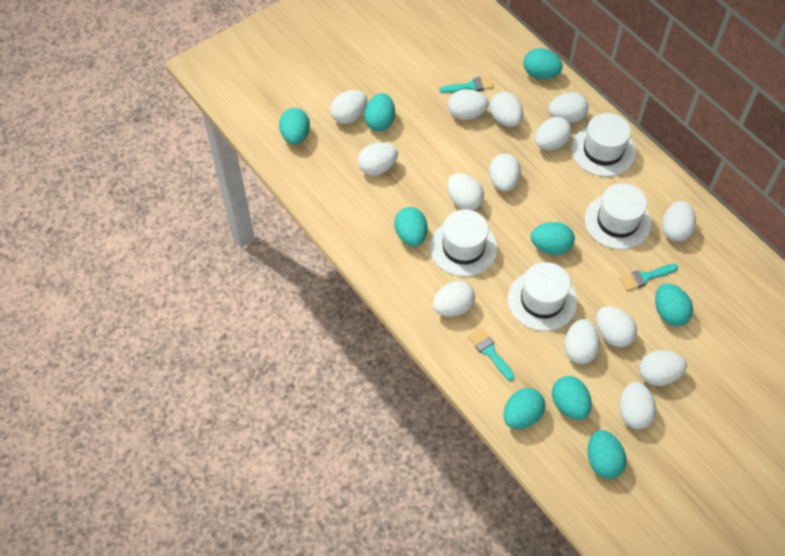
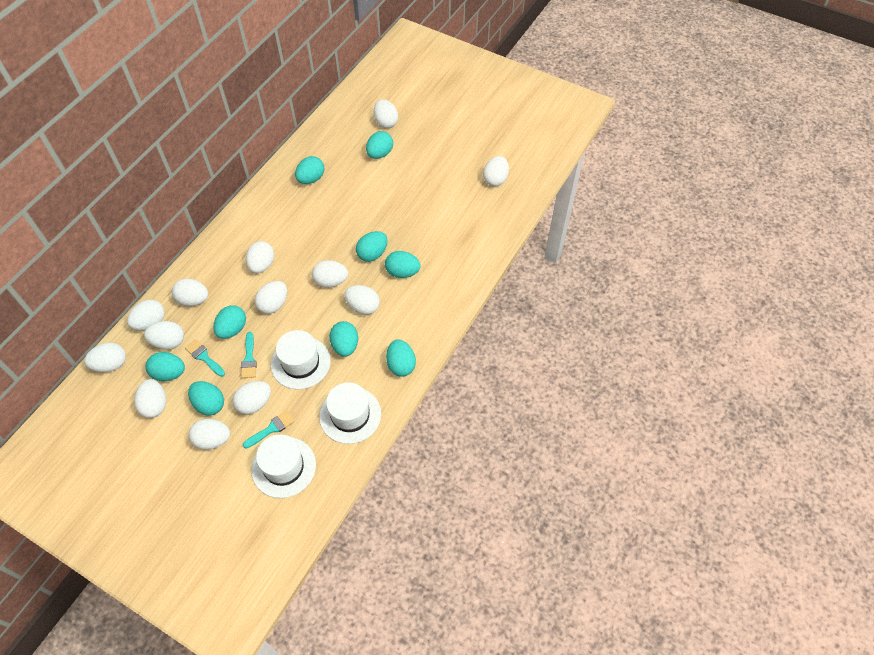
white egg: [330,90,367,124] [358,142,398,176] [433,281,475,317] [447,173,484,210] [448,89,489,120] [489,153,521,191] [490,92,523,127] [535,117,572,150] [548,92,589,123] [564,319,600,364] [596,306,637,347] [619,382,656,429] [639,350,687,386] [662,201,696,242] = 14 -> [84,343,126,372] [127,300,165,330] [134,379,166,418] [144,321,184,349] [172,278,208,306] [189,419,230,450] [233,381,271,415] [246,241,274,273] [255,281,287,314] [312,260,348,287] [344,285,380,315] [374,99,398,128] [483,156,509,187] = 13
white hat: [430,209,497,277] [508,262,577,331] [571,113,636,177] [585,183,652,250] = 4 -> [251,434,316,498] [271,330,331,389] [319,382,381,444] = 3

